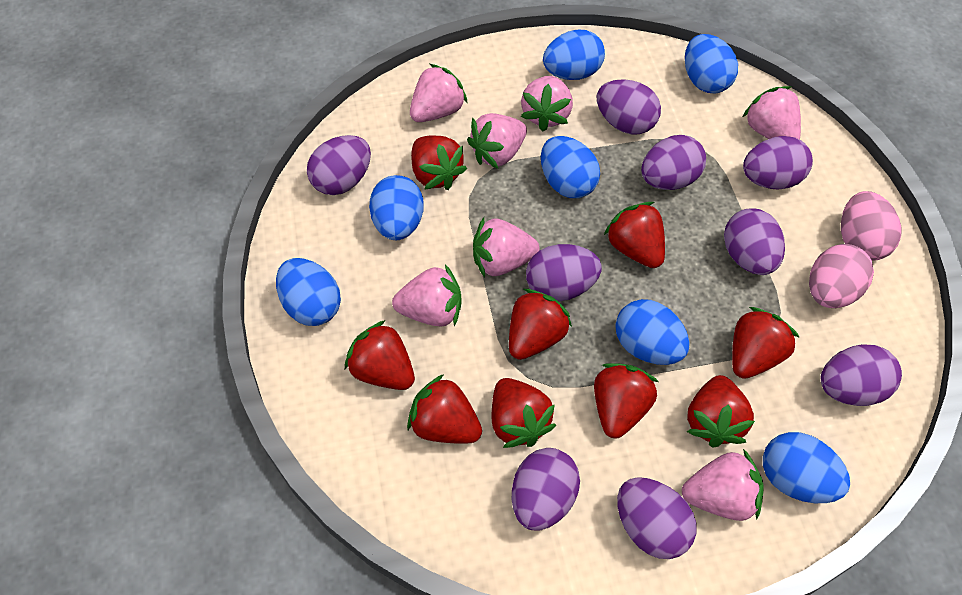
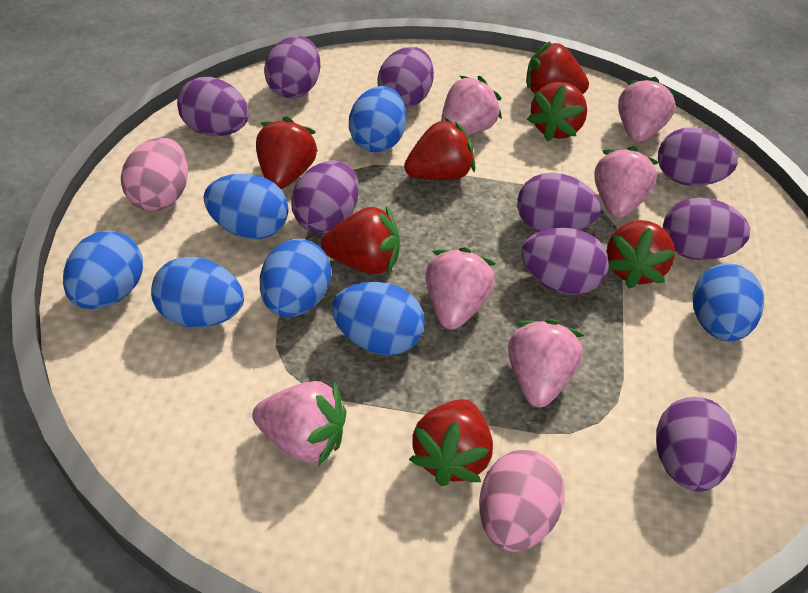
pink strawberry: [392,264,462,327] [410,64,468,122] [467,113,527,169] [473,217,540,278] [521,76,573,131] [682,449,764,521] [743,86,801,140] = 7 -> [252,381,346,467] [425,247,496,330] [441,76,502,135] [508,319,584,407] [594,146,659,218] [618,77,678,142] = 6
red strawberry: [345,320,415,390] [407,374,482,444] [411,136,467,190] [492,378,556,448] [509,289,572,360] [594,363,659,438] [604,202,665,268] [687,375,755,448] [732,307,800,379] = 9 -> [256,117,318,189] [321,206,400,274] [404,118,475,180] [409,399,493,486] [526,42,589,94] [527,82,587,142] [607,220,676,289] = 7

